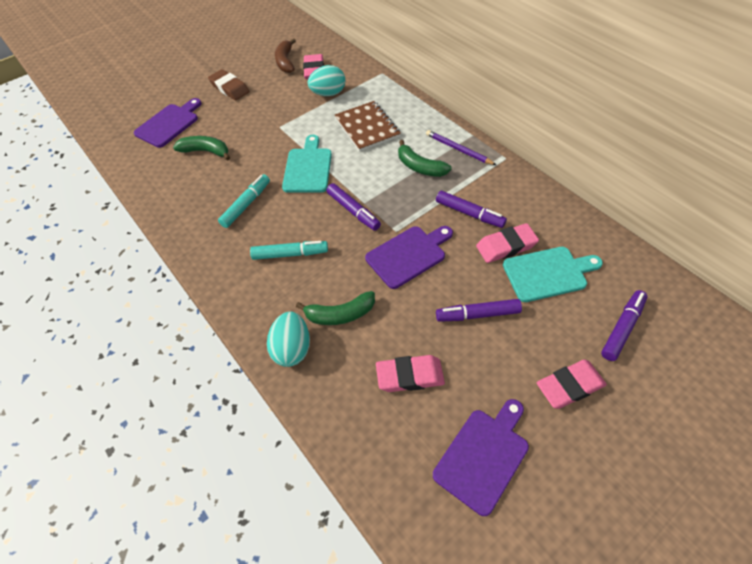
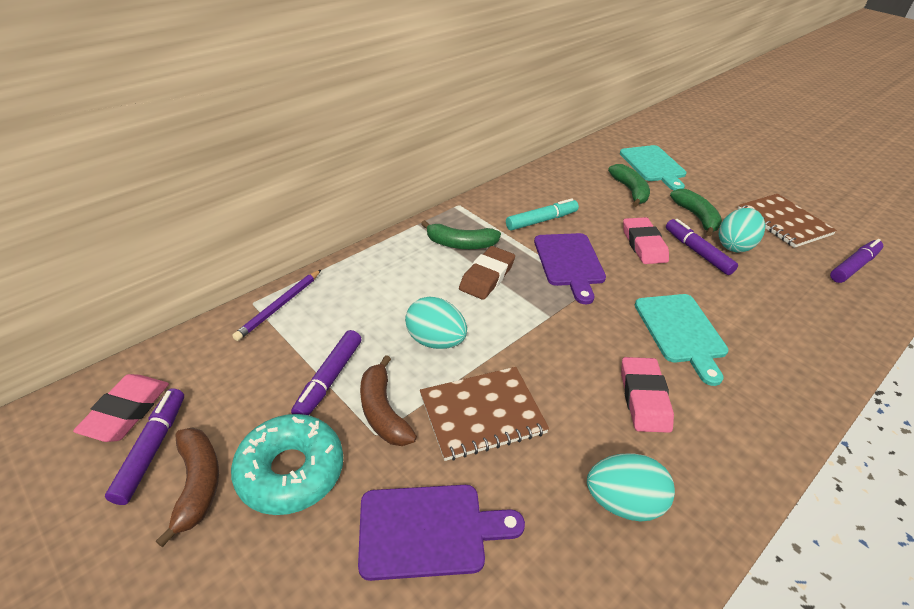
brown banana: [275,38,296,73] = 1 -> [155,427,219,547] [360,355,417,446] = 2
brown notebook: [335,101,401,151] = 1 -> [420,367,549,461] [738,194,837,248] = 2
pink eraser: [303,54,324,79] [376,355,445,392] [476,223,539,263] [537,359,607,409] = 4 -> [73,374,169,442] [621,357,674,433] [623,217,669,264] = 3
purple cutting board: [134,98,202,148] [365,226,453,289] [433,399,529,516] = 3 -> [358,485,525,581] [534,233,606,304] = 2
turquoise donut: none = 0 -> [231,414,343,515] = 1
turquoise egg: [267,311,310,367] [307,65,346,96] = 2 -> [405,296,467,349] [587,453,675,522] [719,208,765,253] = 3
turquoise marker: [218,174,270,228] [250,241,328,260] = 2 -> [506,198,579,230] = 1

